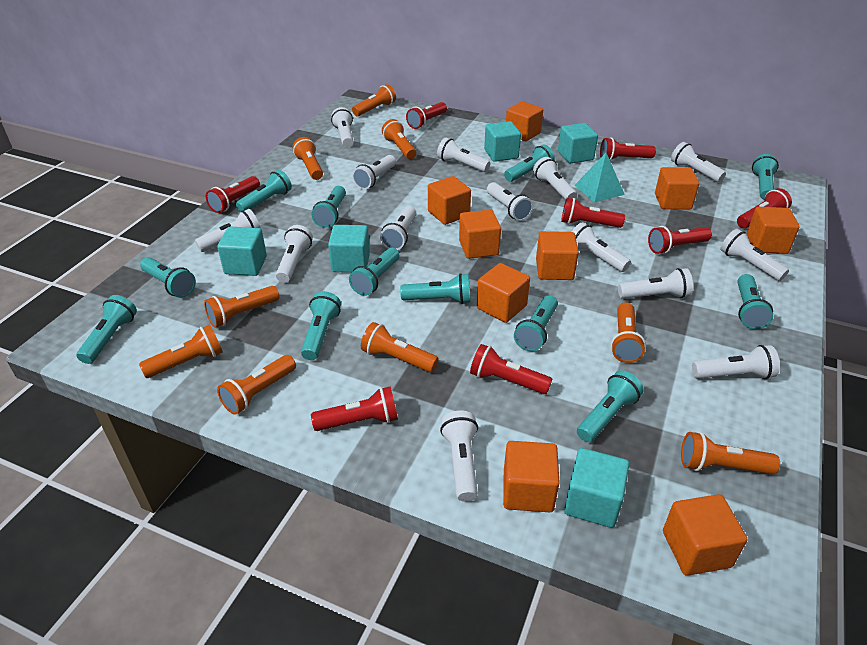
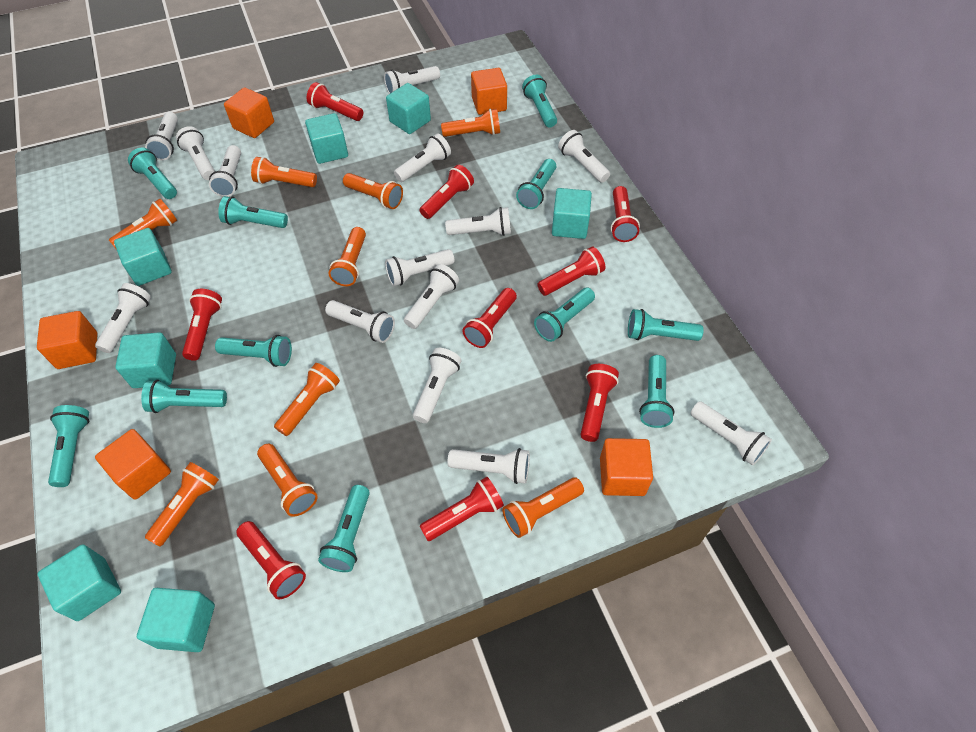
orange cube: [428,176,471,225] [459,210,501,259] [477,263,530,323] [503,441,560,512] [506,101,543,141] [536,231,579,280] [655,167,699,209] [663,494,747,576] [747,207,800,254] = 9 -> [37,311,97,369] [95,429,171,500] [224,87,274,138] [471,68,507,115] [600,438,653,496] = 5
red flashlight: [206,176,260,213] [311,386,398,431] [406,102,447,129] [470,344,552,394] [561,198,625,228] [600,137,656,160] [648,226,712,254] [737,188,792,228] = 8 -> [182,289,222,361] [236,521,306,600] [307,82,363,121] [419,165,474,219] [420,477,504,541] [462,288,517,348] [537,247,605,296] [580,364,619,442] [611,186,640,242] = 9
turquoise cube: [217,227,267,276] [328,225,370,273] [484,121,521,162] [558,123,598,164] [564,448,629,528] = 5 -> [38,544,121,621] [114,228,172,286] [115,332,176,388] [137,588,215,652] [305,113,348,164] [386,83,431,134] [552,188,592,239] = 7
turquoise flashlight: [76,295,137,364] [140,257,196,298] [236,170,292,212] [301,291,341,360] [311,186,346,228] [349,247,399,296] [400,273,470,304] [504,145,555,182] [514,295,558,351] [577,370,644,442] [737,274,773,330] [752,154,779,200] = 12 -> [48,405,89,487] [128,148,177,199] [141,380,227,413] [215,335,292,367] [218,196,288,228] [318,485,370,572] [516,159,556,209] [522,75,557,128] [534,288,595,342] [628,309,704,341] [639,355,674,428] = 11
turquoise pyramid: [575,153,625,203] = 1 -> none = 0

